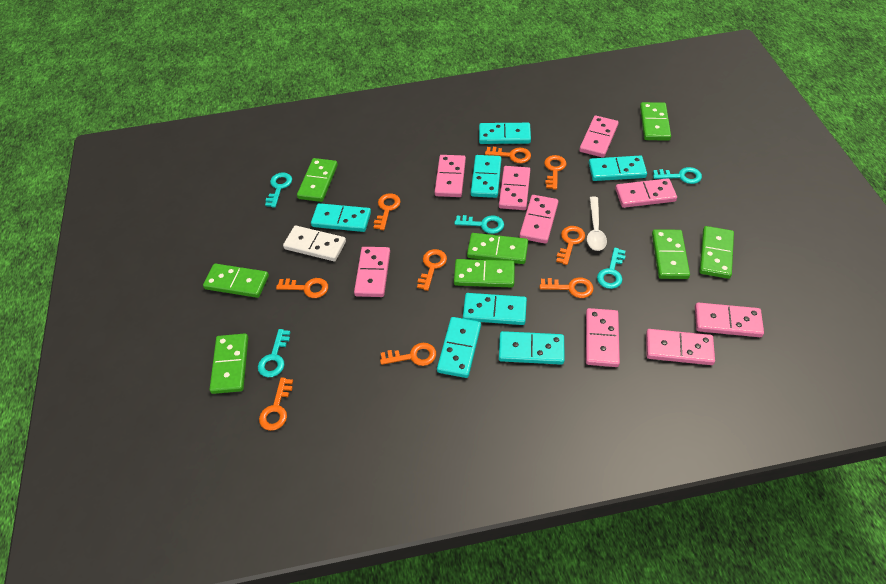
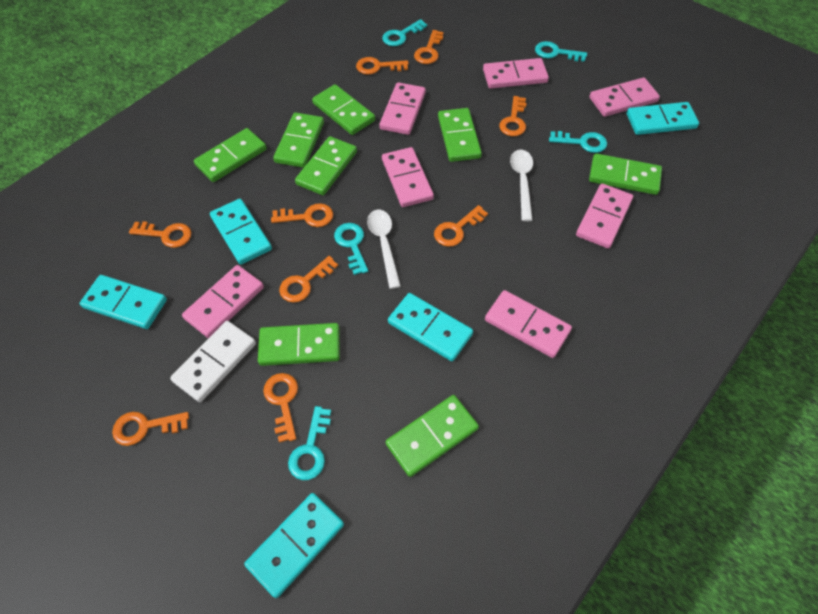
pink domino: [354,247,390,297] [435,155,466,197] [499,166,530,210] [519,195,559,244] [579,116,619,158] [586,308,620,367] [615,178,677,208] [646,329,715,365] [695,302,764,337] = 9 -> [182,265,264,338] [379,82,426,135] [382,147,434,207] [483,58,549,89] [485,290,572,358] [576,184,633,249] [589,78,660,117] = 7
turquoise domino: [311,203,371,232] [437,317,481,378] [463,293,527,325] [471,155,501,198] [479,123,531,144] [499,331,565,365] [589,156,647,181] = 7 -> [80,275,167,329] [210,199,272,265] [244,493,344,598] [388,293,473,361] [627,102,699,135] = 5
white spoon: [587,197,607,251] = 1 -> [367,210,401,289] [510,150,533,221] = 2

